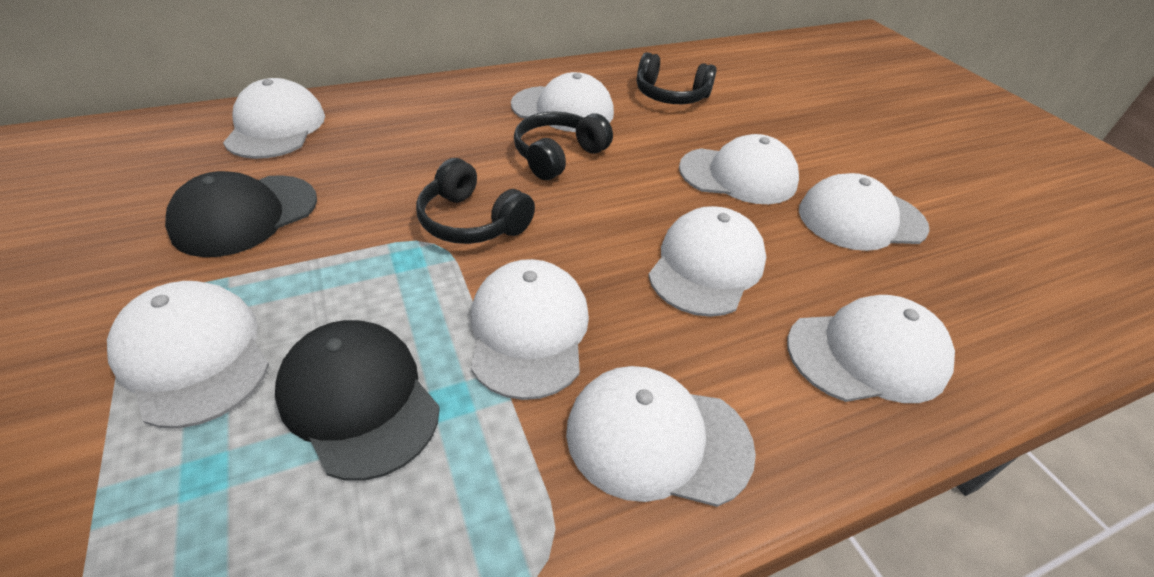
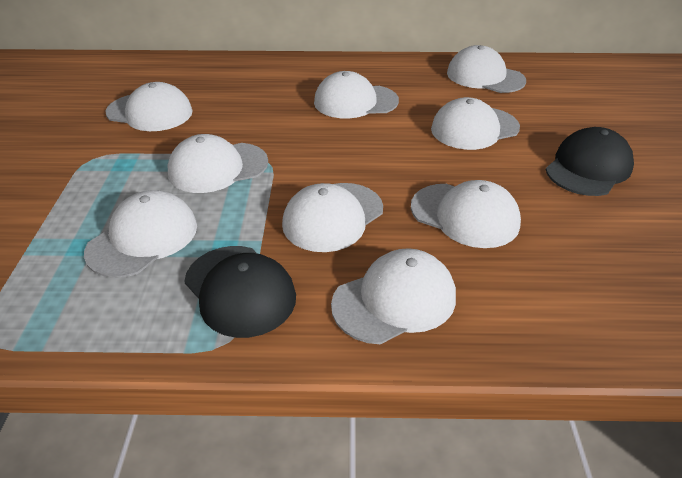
black headphones: [416,158,535,244] [514,111,613,180] [637,52,717,104] = 3 -> none = 0

